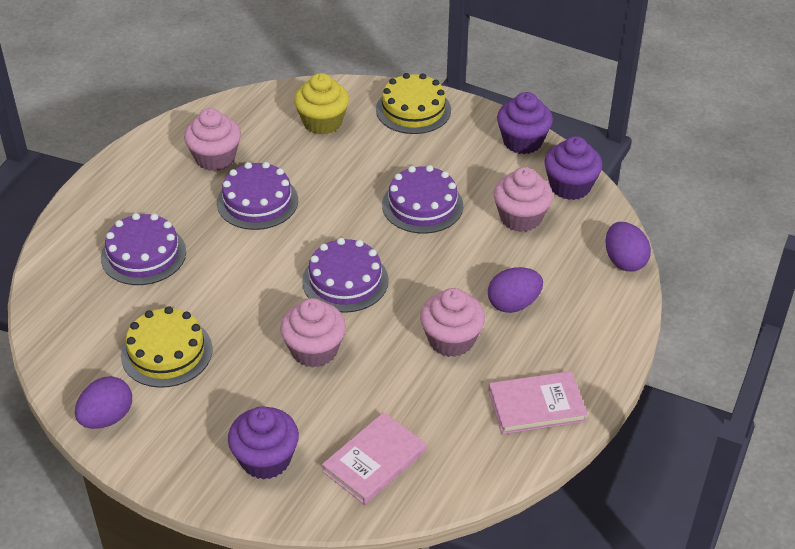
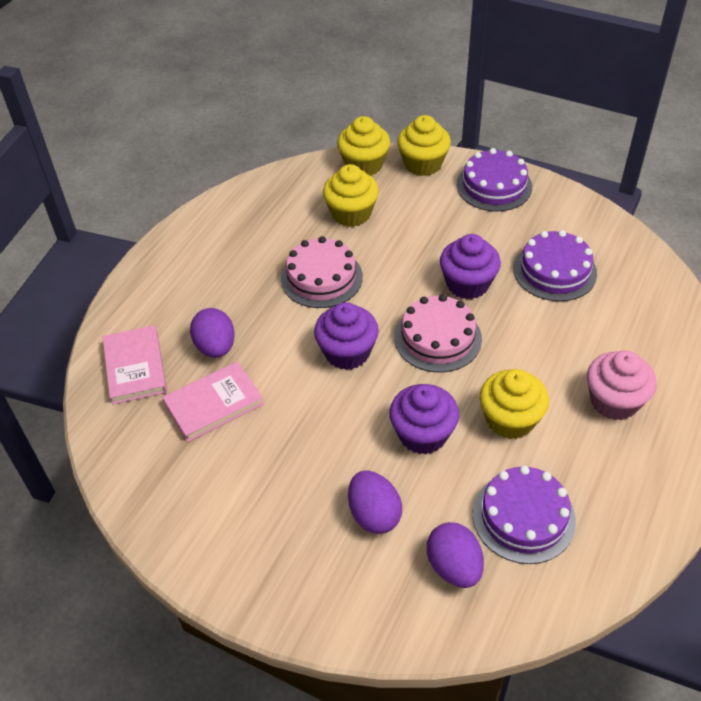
pink cake: none = 0 -> [281,236,363,308] [394,294,482,372] = 2
pink cupcake: [184,108,241,171] [280,298,346,368] [420,288,485,357] [494,167,553,232] = 4 -> [587,350,657,420] = 1
purple cake: [101,213,186,285] [217,162,298,230] [302,238,389,313] [382,165,463,234] = 4 -> [456,148,532,212] [473,466,576,564] [514,230,597,301] = 3
yellow cake: [121,307,213,388] [376,73,451,134] = 2 -> none = 0
yellow cupcake: [294,73,349,135] = 1 -> [323,164,379,227] [337,116,390,176] [397,115,451,176] [479,369,549,439] = 4

